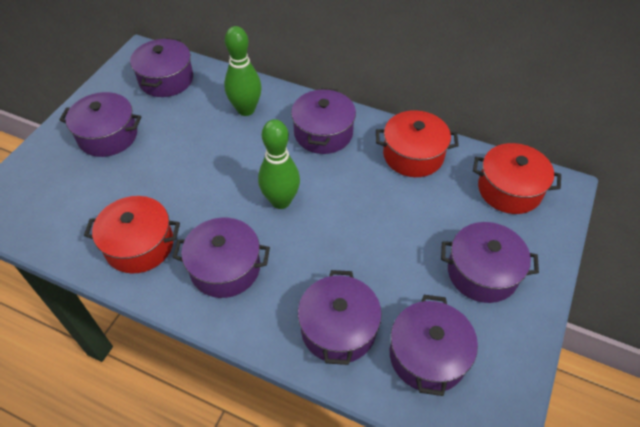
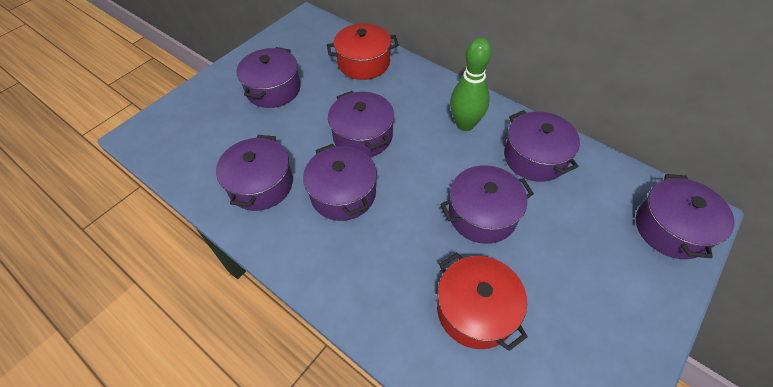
green bowling pin: [224,26,261,116] [258,119,300,209] = 2 -> [450,37,492,131] = 1
red pot: [84,196,180,274] [376,110,459,177] [473,143,561,214] = 3 -> [327,23,399,80] [437,252,528,351] = 2

